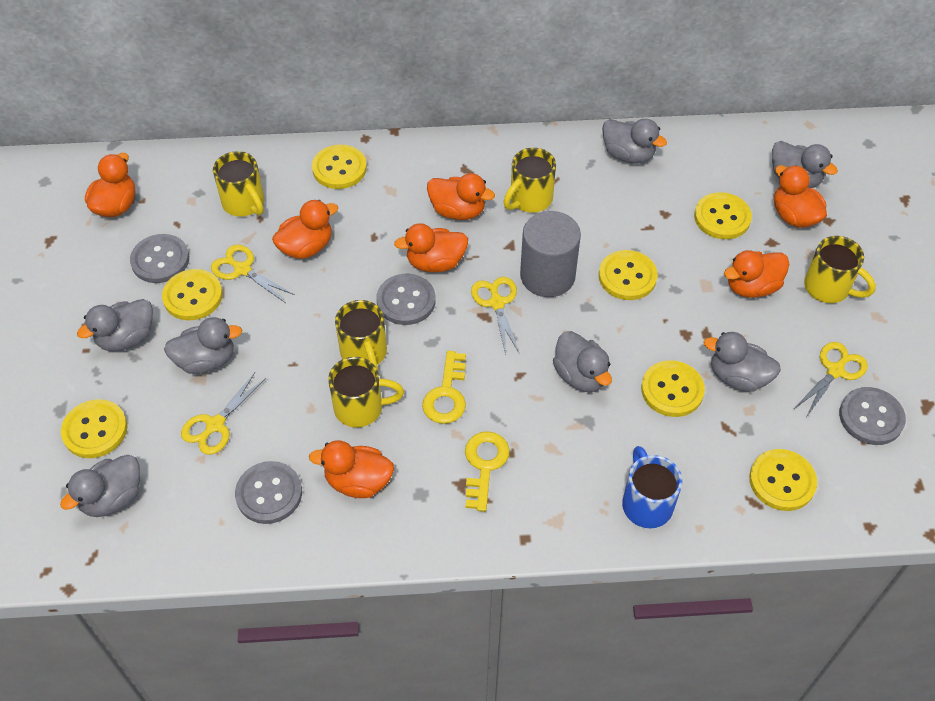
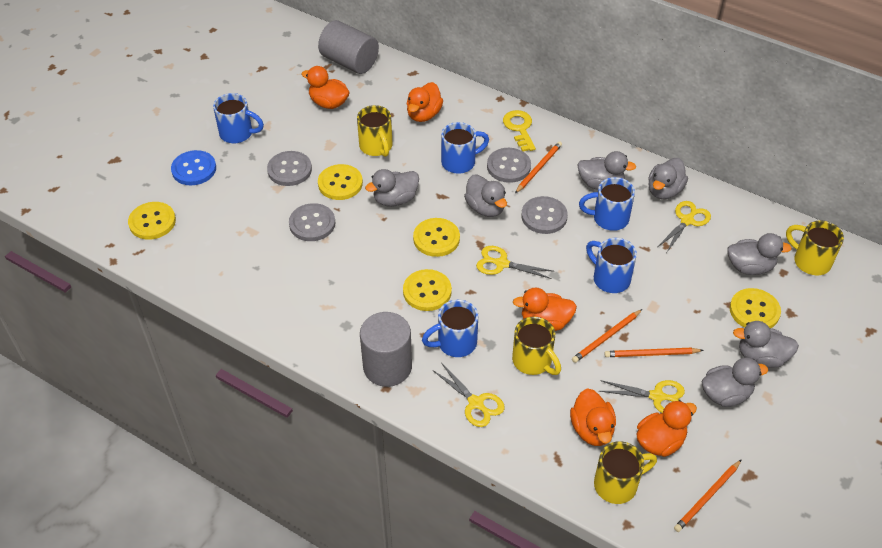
blue button: none = 0 -> [171,150,216,185] = 1
blue mug: [622,446,682,528] = 1 -> [213,93,264,143] [422,300,478,357] [441,122,489,174] [579,177,635,231] [586,238,637,293] = 5
grey cylinder: [520,211,581,297] = 1 -> [318,20,379,74] [360,312,412,387] = 2
orange duck: [85,153,135,217] [272,200,338,259] [309,440,394,498] [394,223,468,272] [427,173,495,220] [724,250,789,298] [774,165,827,228] = 7 -> [302,66,350,109] [407,82,443,122] [513,287,577,331] [570,388,616,446] [636,400,697,457] = 5
orange pencil: none = 0 -> [515,141,562,193] [572,309,642,363] [604,348,704,357] [674,459,742,532] = 4
yellow button: [61,399,127,458] [162,269,223,320] [312,145,367,189] [599,250,658,300] [641,360,705,417] [694,192,752,239] [749,449,817,511] = 7 -> [128,202,176,240] [318,164,363,200] [403,269,452,311] [413,218,460,257] [730,288,781,328] = 5
yellow key: [422,351,466,424] [465,431,510,512] = 2 -> [503,110,536,151] = 1
yellow mug: [213,151,264,217] [328,357,404,428] [335,300,387,370] [504,148,556,213] [804,236,876,303] = 5 -> [357,105,393,157] [512,317,561,375] [594,441,657,504] [786,220,844,275] = 4

